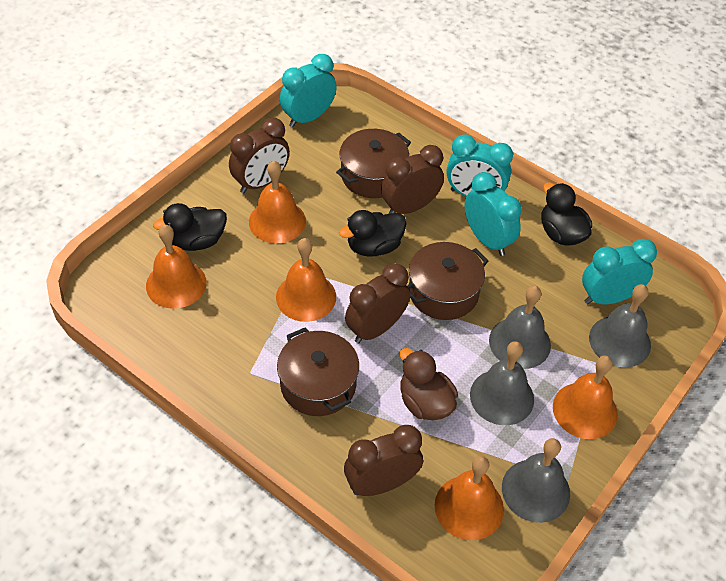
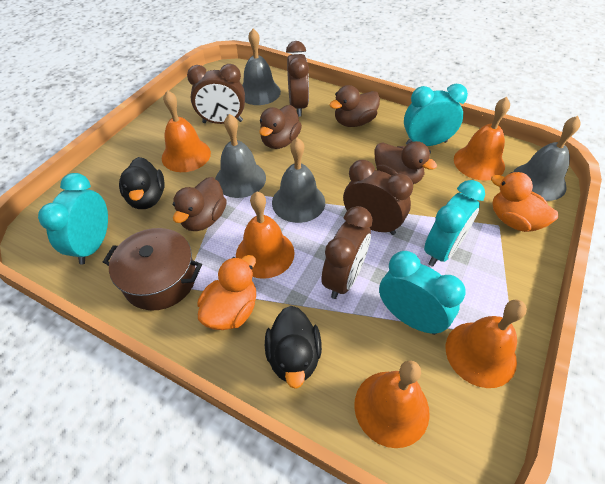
black duck: [153,203,227,251] [339,210,406,257] [541,183,592,246] = 3 -> [119,157,165,209] [265,306,322,389] = 2
brown duck: [400,348,458,420] = 1 -> [173,177,227,231] [259,105,302,149] [329,85,380,127] [374,141,437,184] = 4
brown pot: [277,327,359,416] [336,129,411,198] [407,242,489,320] = 3 -> [103,228,202,311] = 1
orange duck: none = 0 -> [197,255,256,330] [491,172,558,232] = 2

